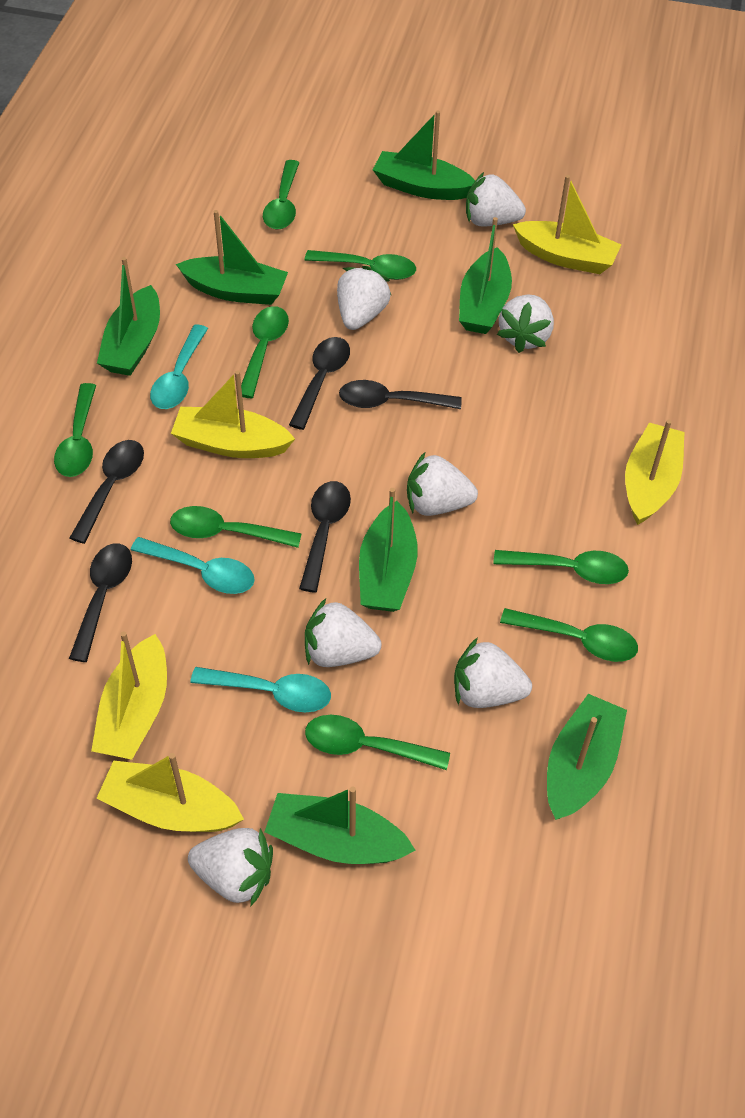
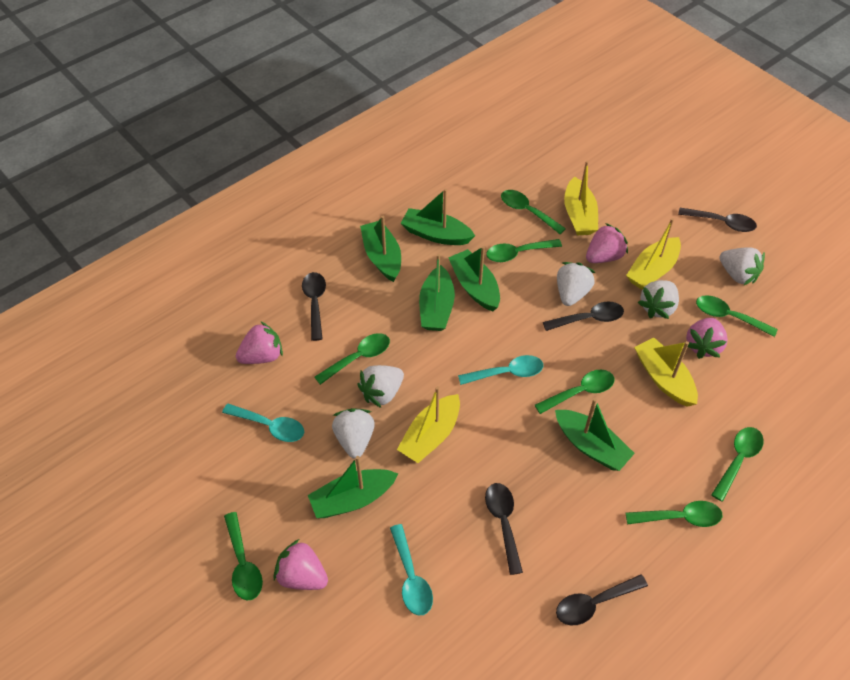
green boat: [97,257,160,376] [176,210,288,305] [265,786,415,864] [359,488,418,612] [373,110,475,200] [459,217,512,334] [547,694,627,820] = 7 -> [308,456,398,518] [360,216,401,282] [401,189,475,245] [419,254,455,331] [448,246,500,311] [555,398,635,471] = 6
pink strawberry: none = 0 -> [236,321,283,364] [274,539,328,590] [586,223,628,263] [684,318,728,359] = 4
white strawberry: [188,828,273,906] [305,598,382,667] [337,266,391,330] [407,452,478,516] [454,637,532,708] [466,172,526,227] [497,295,554,353] = 7 -> [332,408,375,459] [358,365,404,408] [557,262,596,306] [638,280,679,319] [719,247,765,285] = 5
yellow boat: [91,631,167,760] [97,753,244,832] [171,370,295,458] [513,175,621,274] [625,420,685,525] = 5 -> [397,386,460,463] [564,161,598,235] [626,218,681,290] [634,338,698,407] = 4

